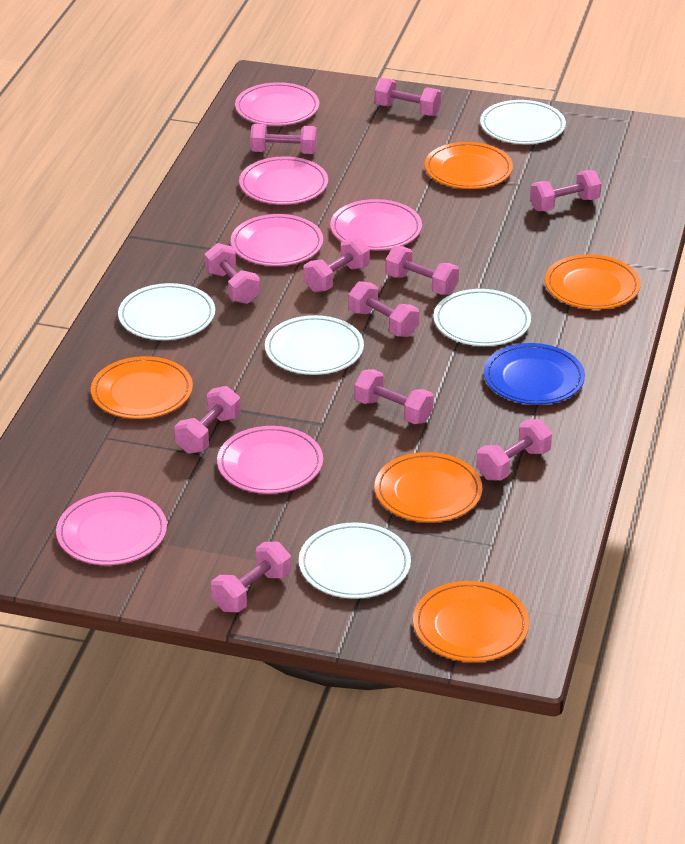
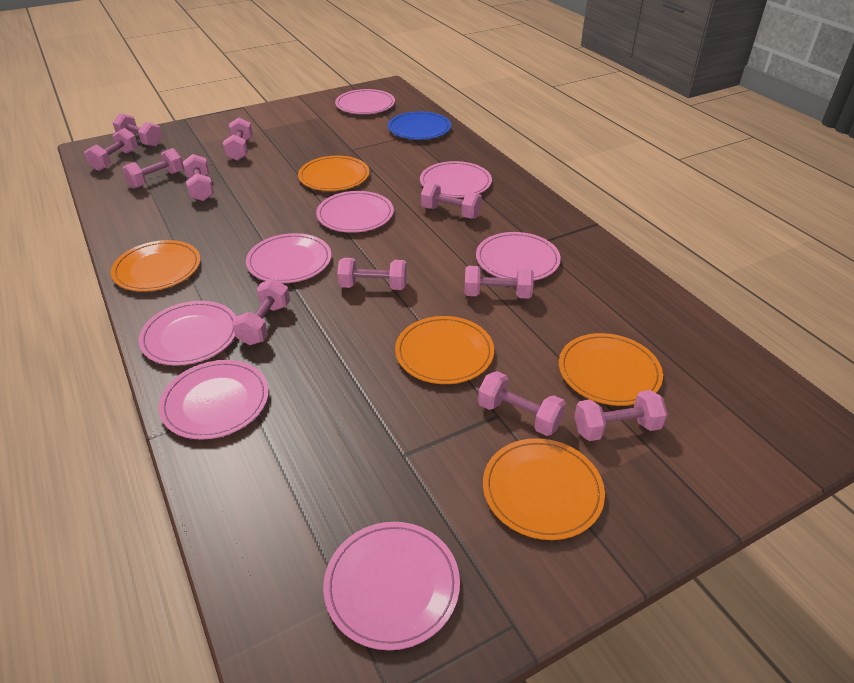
pink plate: [56,492,167,565] [217,426,323,494] [231,214,323,266] [235,82,319,126] [239,156,328,205] [330,199,422,250] = 6 -> [139,301,236,366] [159,360,269,439] [246,233,331,283] [316,191,394,233] [323,522,460,650] [335,89,395,114] [420,161,492,198] [476,232,561,281] = 8
white plate: [118,283,215,340] [265,315,364,375] [299,522,411,599] [433,289,531,346] [480,100,566,144] = 5 -> none = 0

